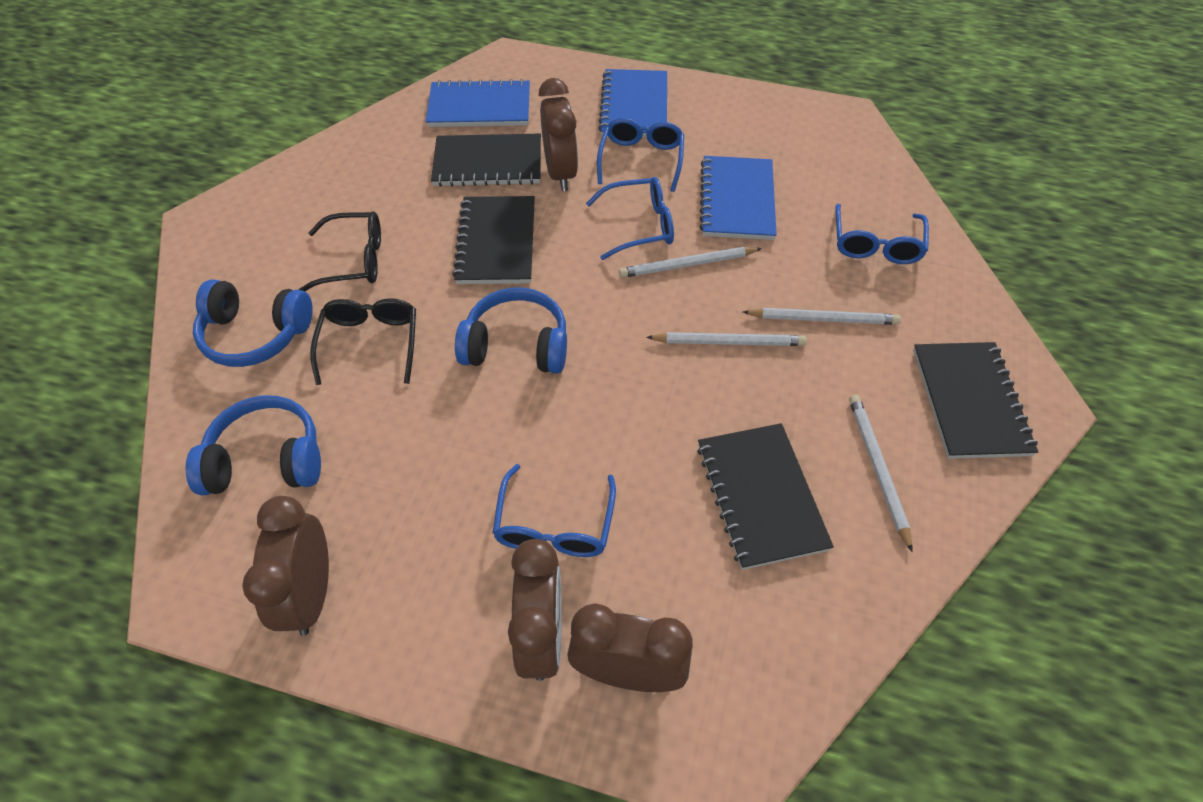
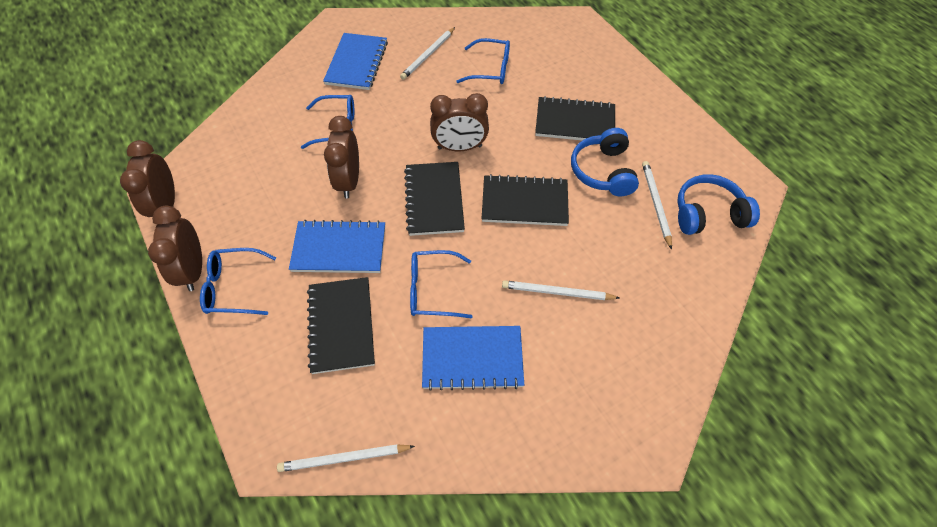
black glasses: [298,211,381,292] [310,298,416,385] = 2 -> none = 0
blue headphones: [186,395,321,495] [193,279,313,367] [455,287,567,374] = 3 -> [571,128,639,196] [677,174,760,235] = 2

